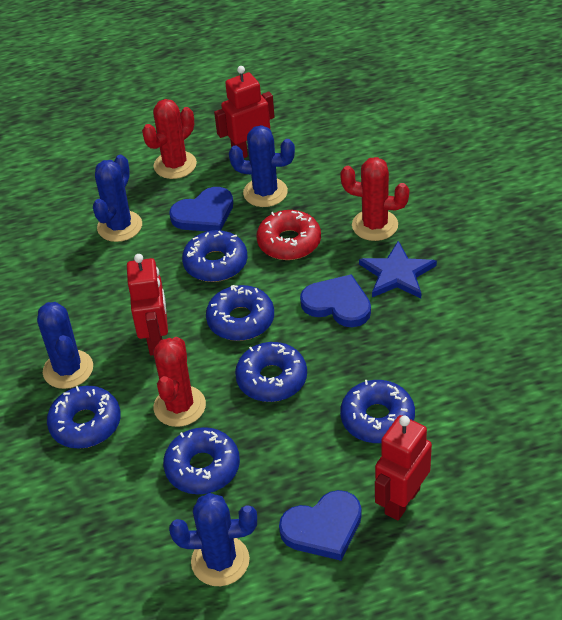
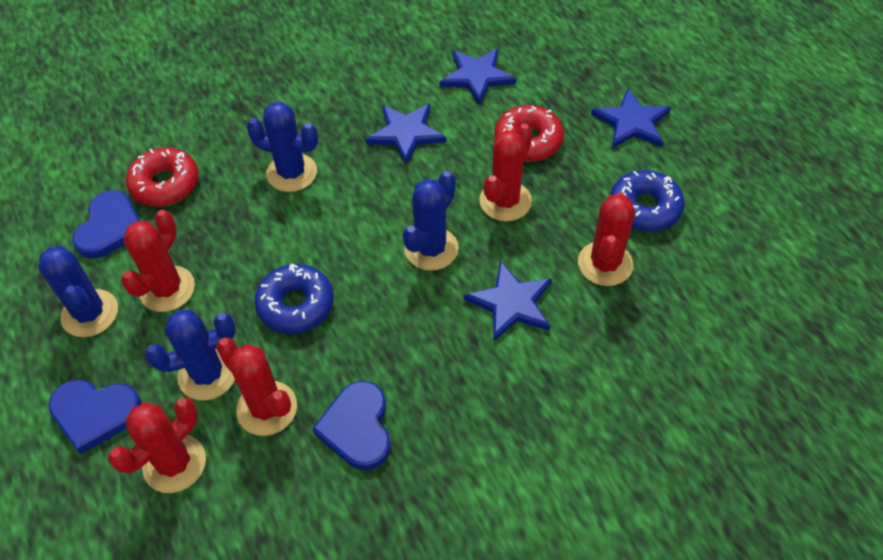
blue donut: [47,386,121,449] [163,427,240,494] [182,230,248,282] [206,285,274,341] [235,342,307,402] [340,380,415,443] = 6 -> [254,264,334,334] [610,170,685,232] = 2
blue star: [359,241,437,298] = 1 -> [366,104,446,165] [440,49,516,105] [464,261,552,341] [591,88,671,148] = 4
red cactus: [142,99,197,179] [153,337,206,427] [340,157,409,241] = 3 -> [108,398,206,493] [121,210,195,312] [216,338,297,436] [479,124,533,221] [578,192,635,286] = 5
red donut: [257,210,321,260] = 1 -> [126,147,199,207] [494,105,564,162] = 2
red robot: [127,254,168,356] [214,66,275,158] [375,415,432,520] = 3 -> none = 0

